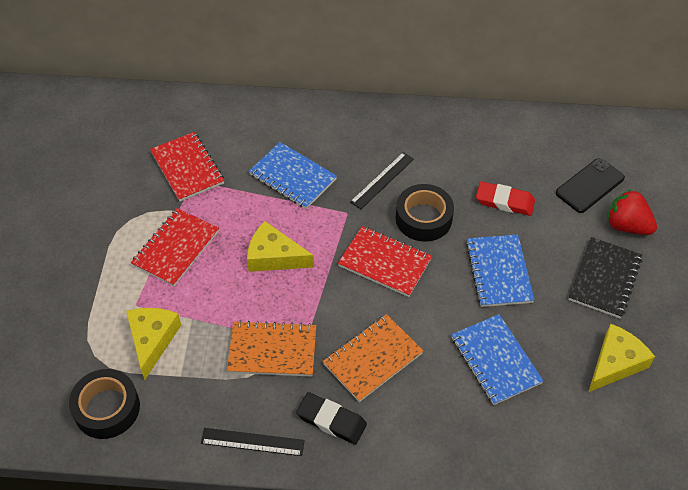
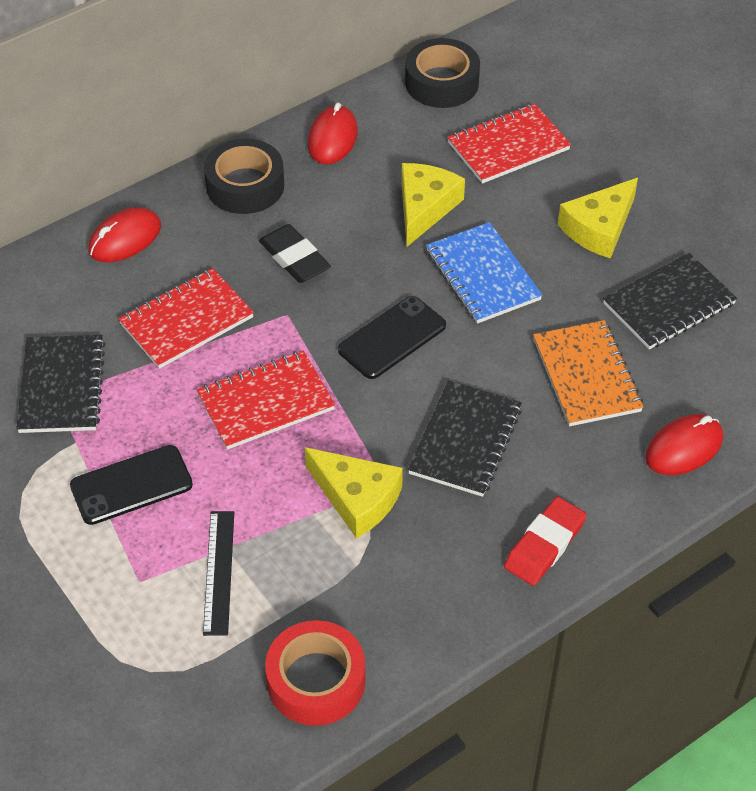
black notebook: [569,237,642,318] = 1 -> [16,335,106,433] [408,381,522,497] [603,253,737,350] = 3
black phone: [556,158,625,213] = 1 -> [70,445,193,525] [338,296,446,379] = 2
black ruler: [201,428,305,456] [350,152,414,209] = 2 -> [203,511,234,636] = 1
blue notebook: [249,142,337,209] [451,314,543,405] [466,234,534,307] = 3 -> [426,222,542,324] = 1
orange notebook: [227,320,316,377] [323,314,423,402] = 2 -> [533,320,643,426] = 1
red mouse: none = 0 -> [88,208,161,262] [308,103,358,164] [645,414,723,475] = 3
red strawberry: [607,190,657,235] = 1 -> none = 0
red tape: none = 0 -> [265,620,365,726] = 1

